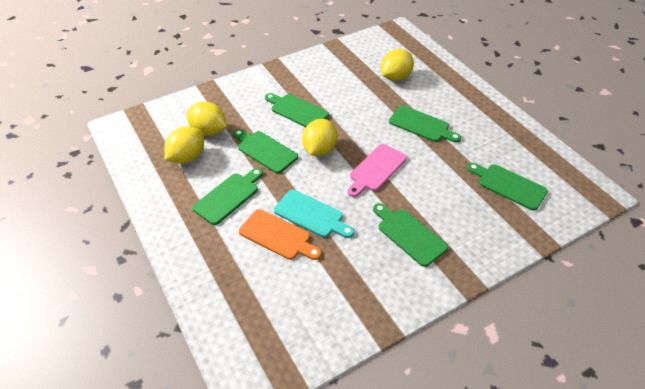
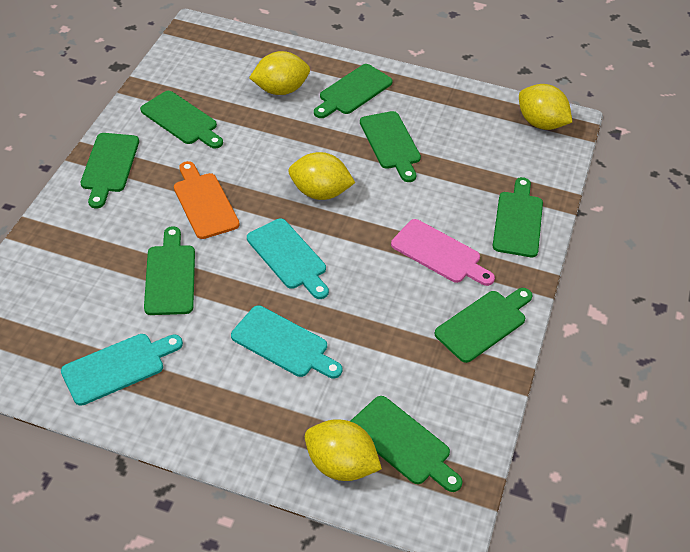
green cutting board: [192,168,263,225] [233,129,298,173] [265,93,329,127] [373,203,448,267] [389,106,461,142] [467,163,548,210] = 6 -> [80,133,139,208] [140,91,223,149] [144,226,195,315] [314,64,393,118] [351,396,462,492] [360,111,421,182] [434,288,533,363] [493,177,543,257] = 8
turquoise cutting board: [274,190,354,238] = 1 -> [61,334,183,406] [231,305,342,378] [247,219,329,299] = 3

